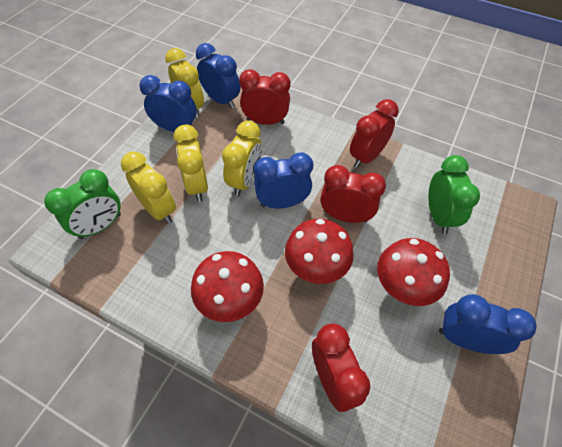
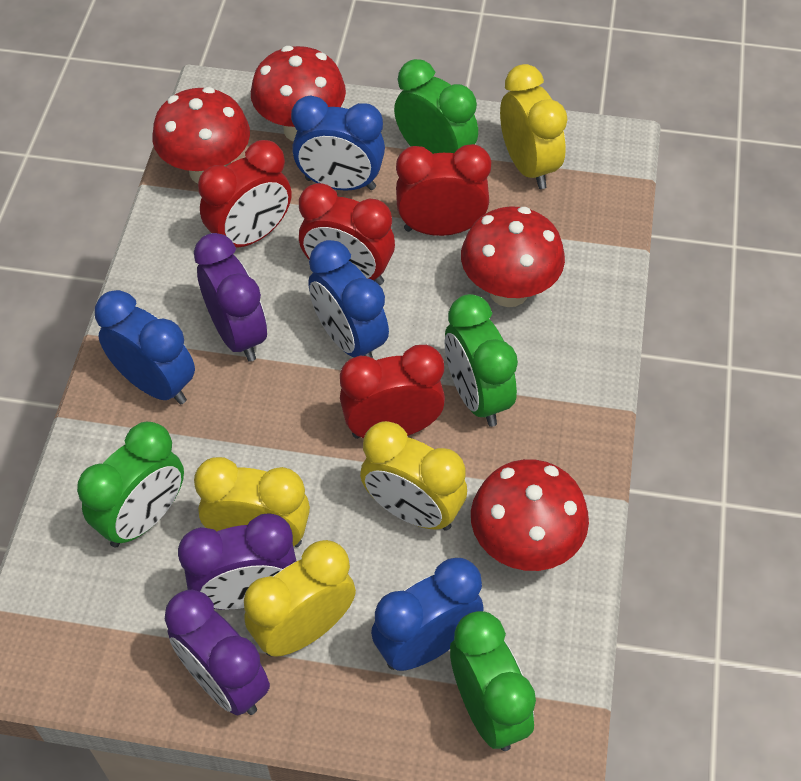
green clock: [44,169,121,239] [428,155,480,234] = 2 -> [77,422,184,547] [394,59,478,154] [445,294,518,427] [450,611,536,751] = 4
purple clock: none = 0 -> [165,590,270,715] [178,513,296,610] [194,233,267,362] = 3
red mushroom: [191,251,264,322] [285,219,354,284] [377,238,450,306] = 3 -> [152,87,250,184] [251,46,346,141] [461,206,565,307] [471,459,589,571] = 4

